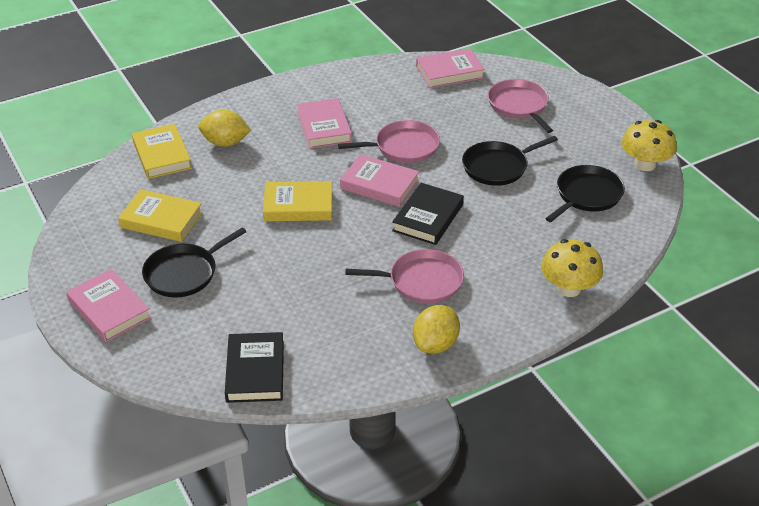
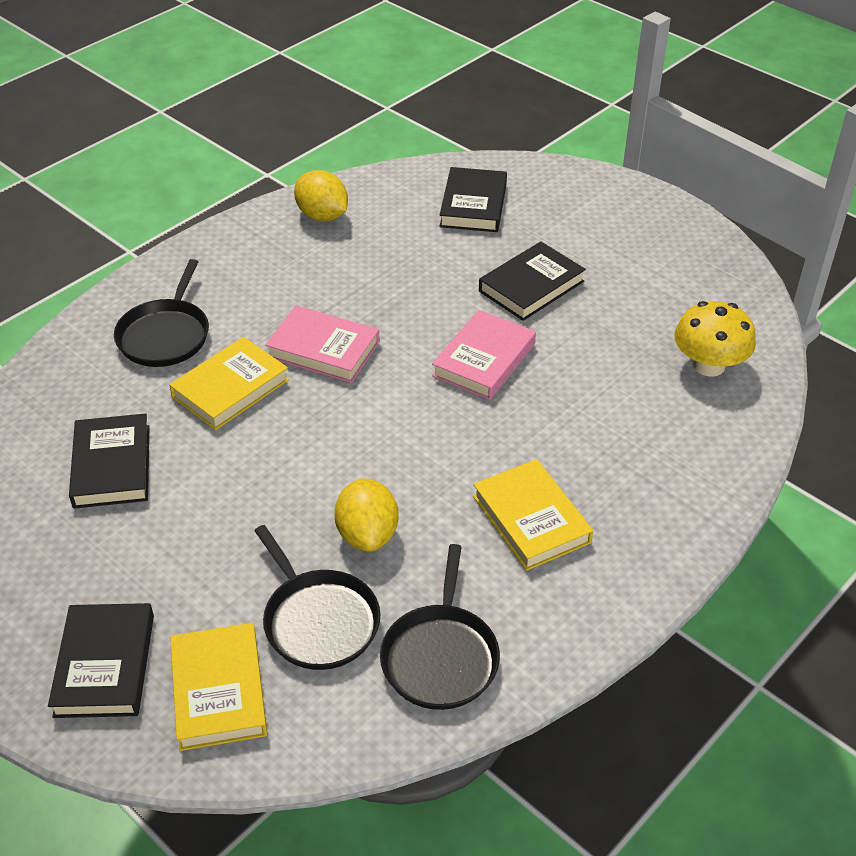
black book: [225,332,284,403] [392,183,464,245] = 2 -> [48,603,154,718] [69,413,150,509] [439,167,507,232] [479,241,586,321] = 4
pink book: [66,269,151,342] [297,98,352,149] [340,154,419,207] [416,48,485,88] = 4 -> [265,306,380,383] [432,310,536,400] = 2
pink pan: [338,120,440,163] [346,249,464,304] [488,79,553,133] = 3 -> none = 0
yellow mushroom: [541,239,603,297] [621,120,677,171] = 2 -> [674,301,756,376] = 1

